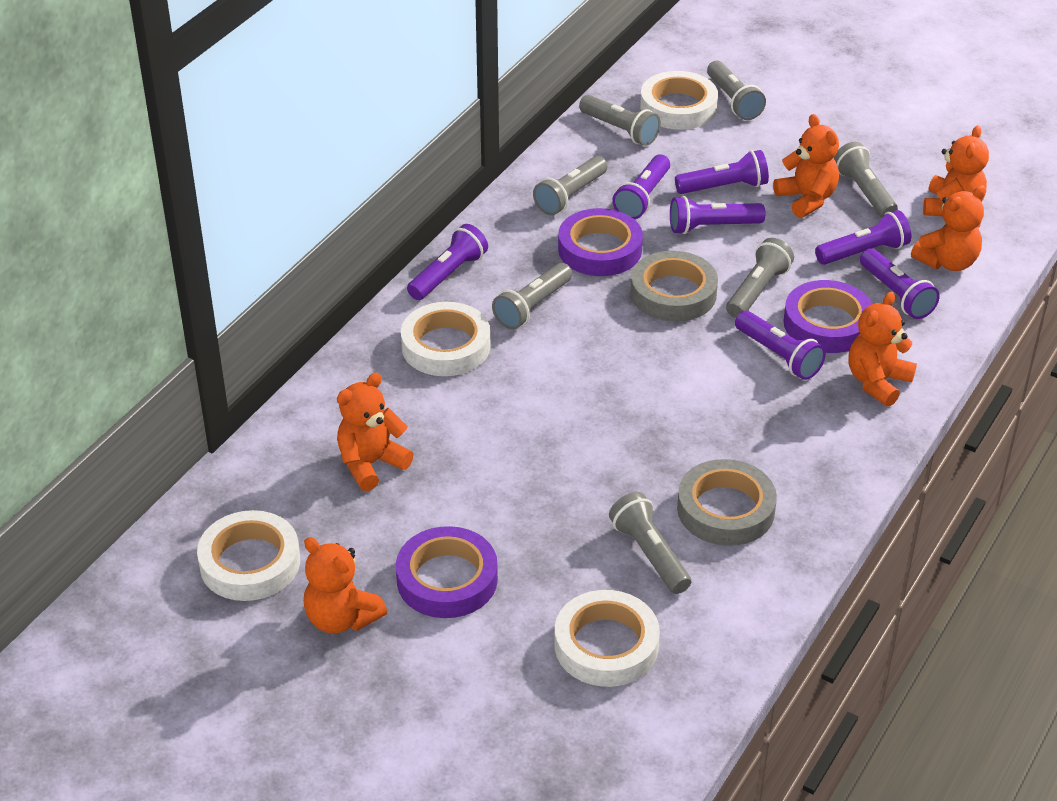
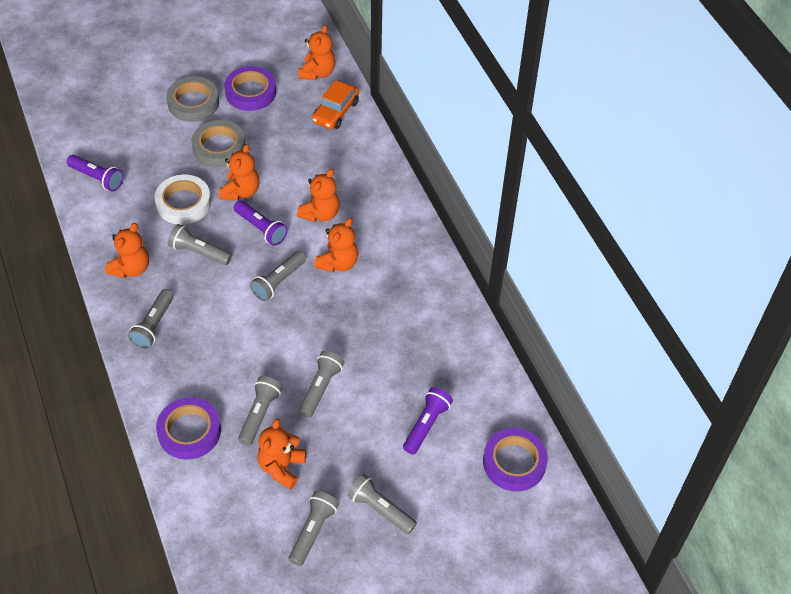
orange car: none = 0 -> [312,80,359,129] = 1
purple flashlight: [407,224,488,300] [612,154,670,219] [670,196,765,234] [675,150,769,194] [735,311,826,380] [815,210,911,265] [860,248,940,319] = 7 -> [67,155,124,191] [234,200,288,246] [403,387,453,455] = 3
white tape: [197,510,300,601] [401,302,491,376] [555,590,660,687] [640,71,718,130] = 4 -> [154,175,211,225] = 1

